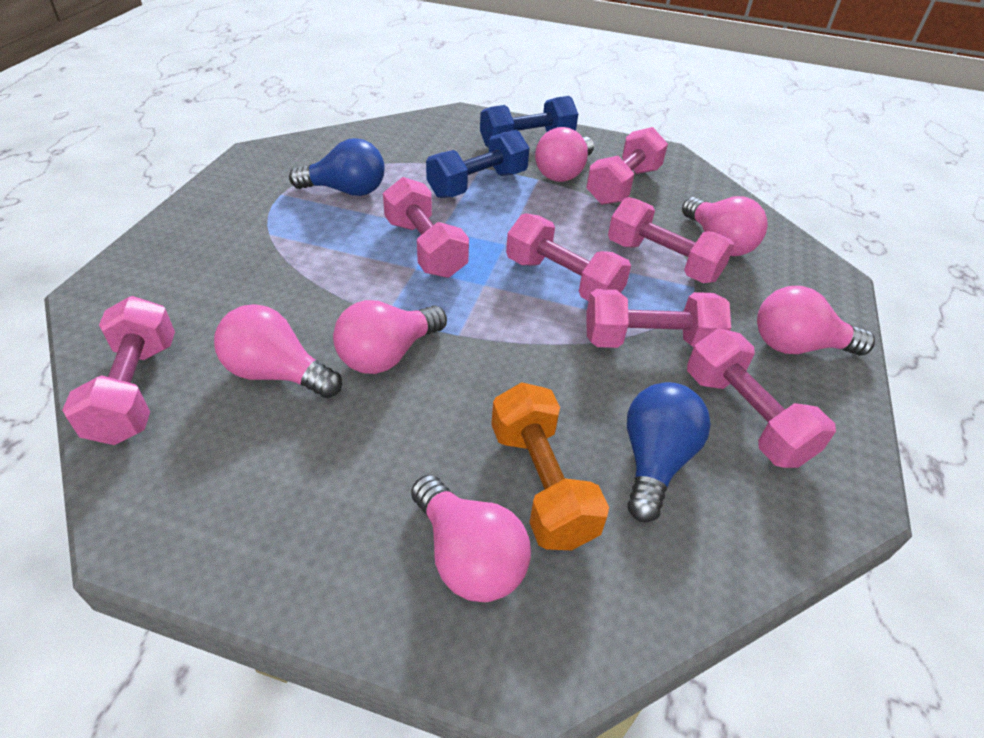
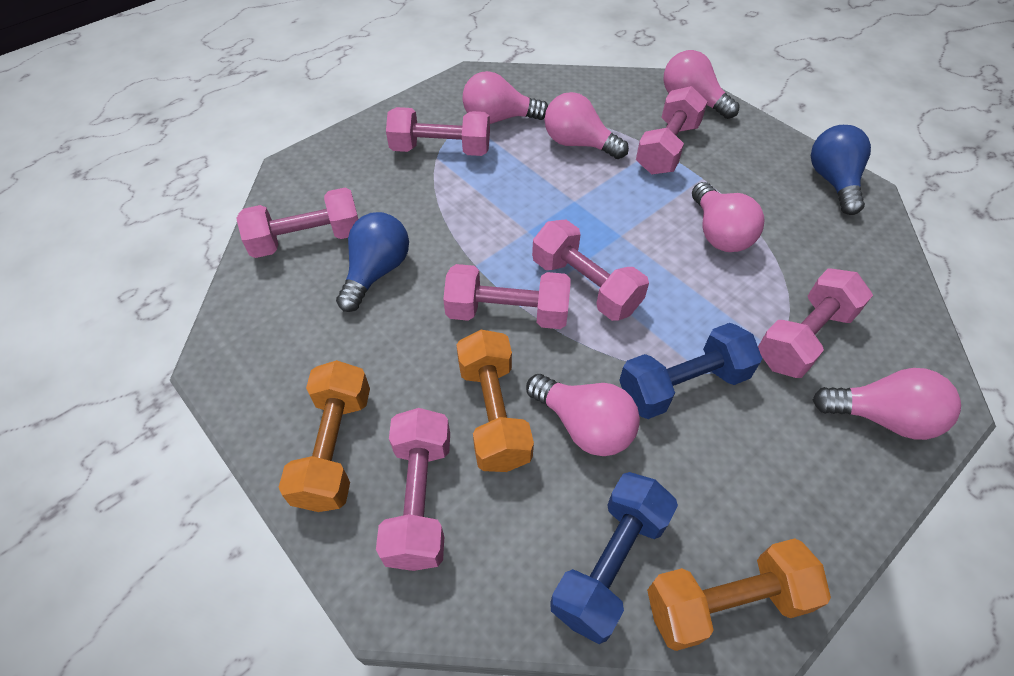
orange dumbbell: [491,382,609,550] = 1 -> [279,360,370,512] [456,330,534,472] [647,538,831,651] = 3

